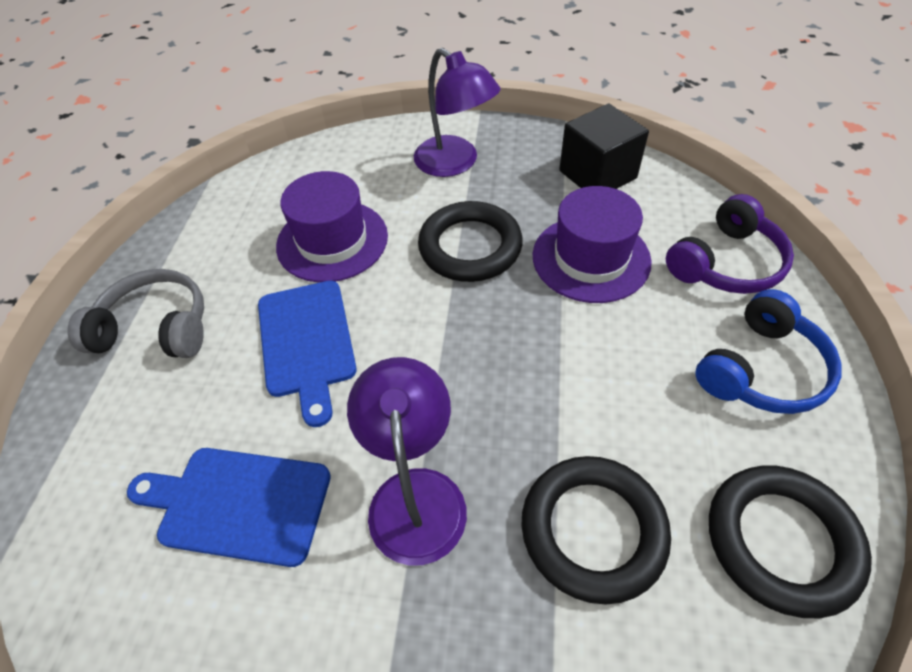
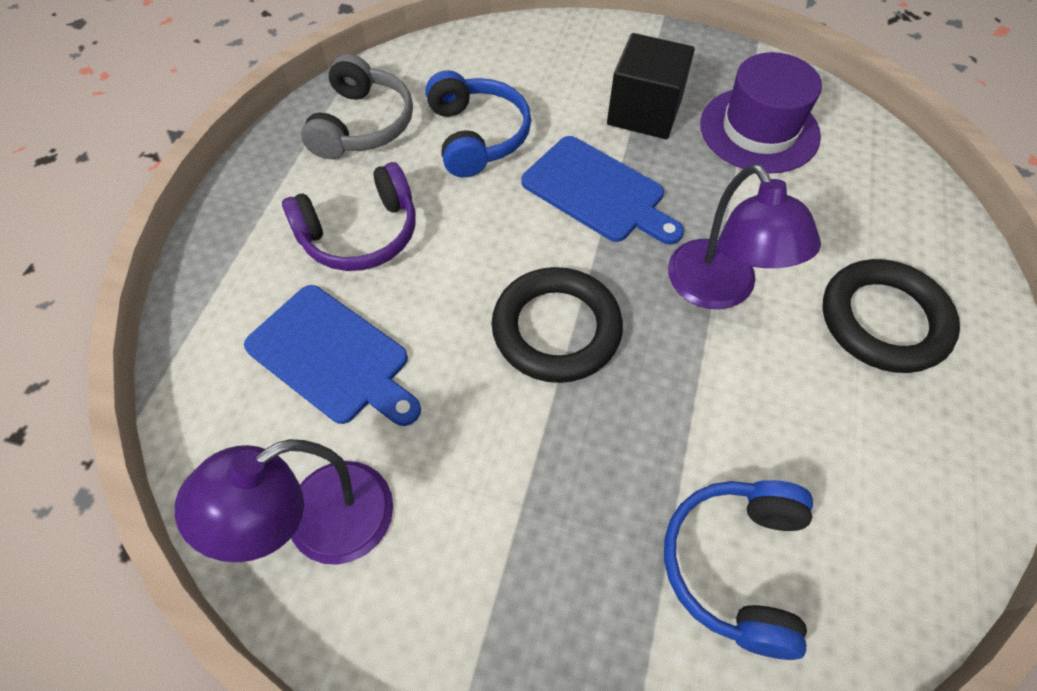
black ring: [418,201,523,282] [521,456,671,605] [709,466,872,618] = 3 -> [492,267,623,383] [823,259,960,373] = 2
blue headphones: [695,289,842,414] = 1 -> [425,70,531,178] [664,480,813,660] = 2
purple hat: [276,171,388,282] [533,186,652,303] = 2 -> [700,52,822,174] = 1

